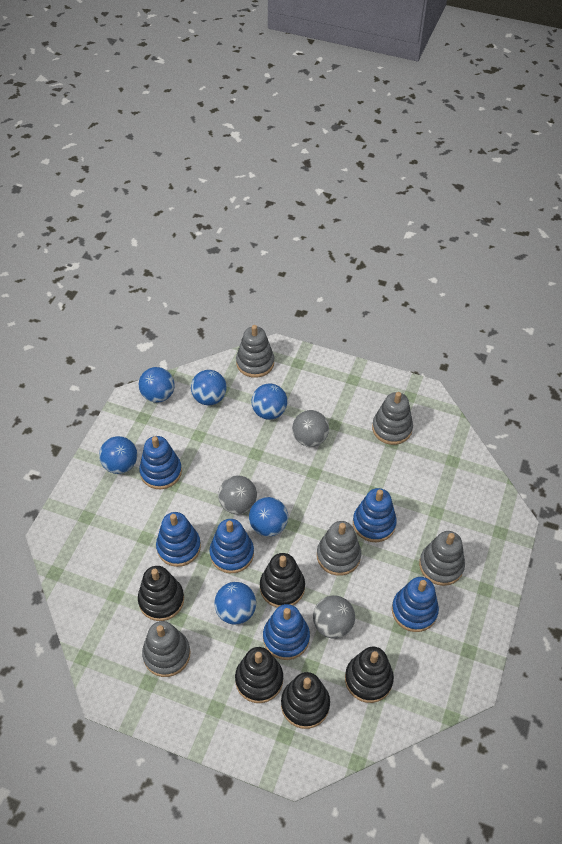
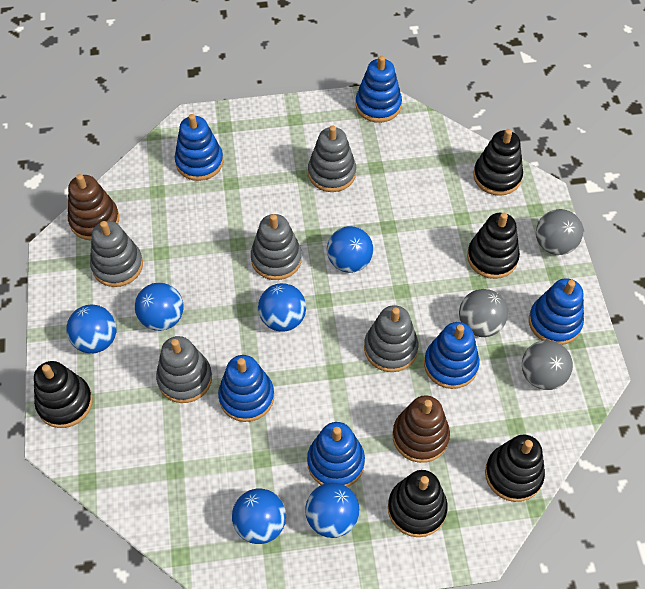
brown stacking toy: none = 0 -> [68,174,119,240] [392,395,450,463] = 2

